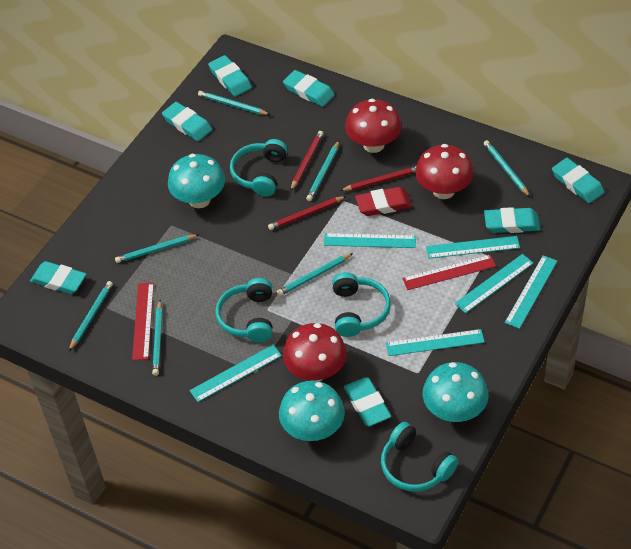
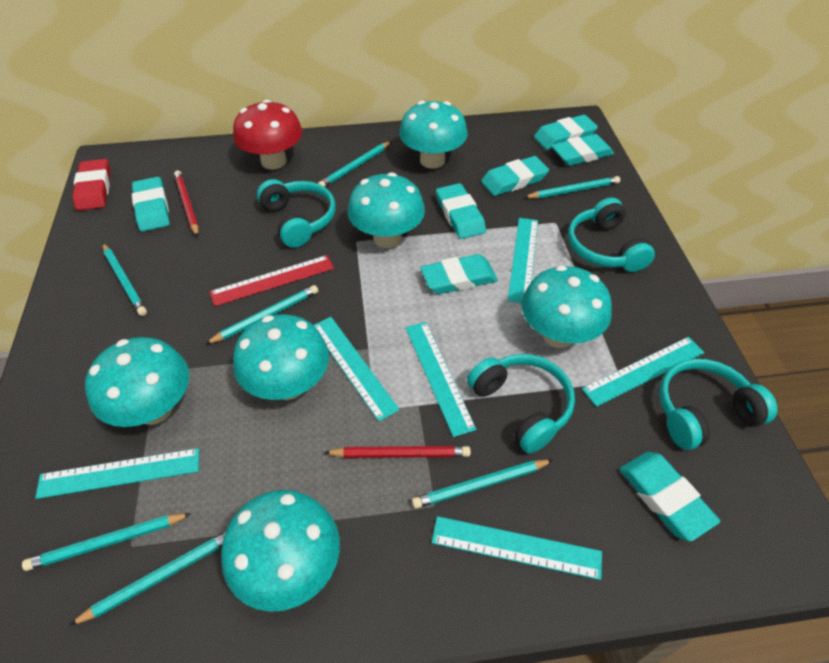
red mushroom: [283,323,347,381] [345,99,402,153] [415,144,474,199] = 3 -> [233,100,302,170] = 1
red pencil: [268,196,346,230] [291,131,323,191] [340,166,416,191] = 3 -> [174,171,199,237] [324,446,471,458] = 2
red ruler: [132,283,154,360] [402,255,496,290] = 2 -> [209,255,334,306] = 1
turquoise mushroom: [168,154,225,208] [279,381,345,441] [423,362,488,422] = 3 -> [85,337,189,427] [221,490,340,612] [233,314,329,400] [347,172,425,248] [399,101,467,169] [522,265,612,348] = 6

